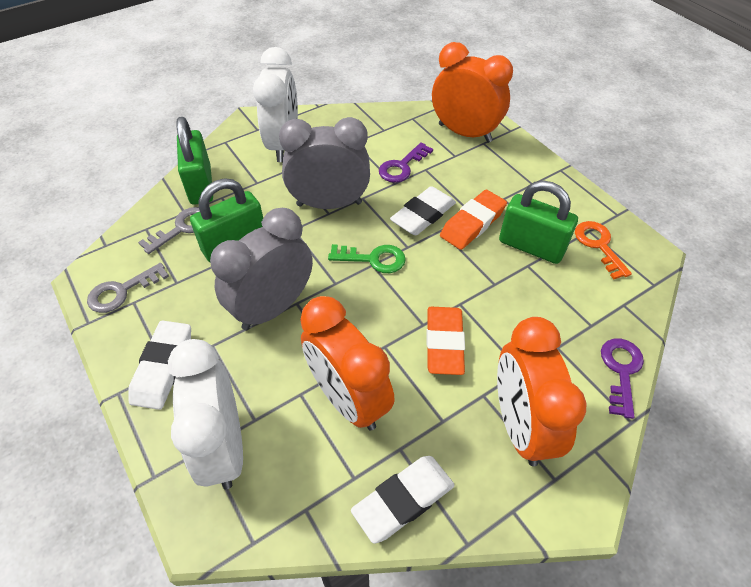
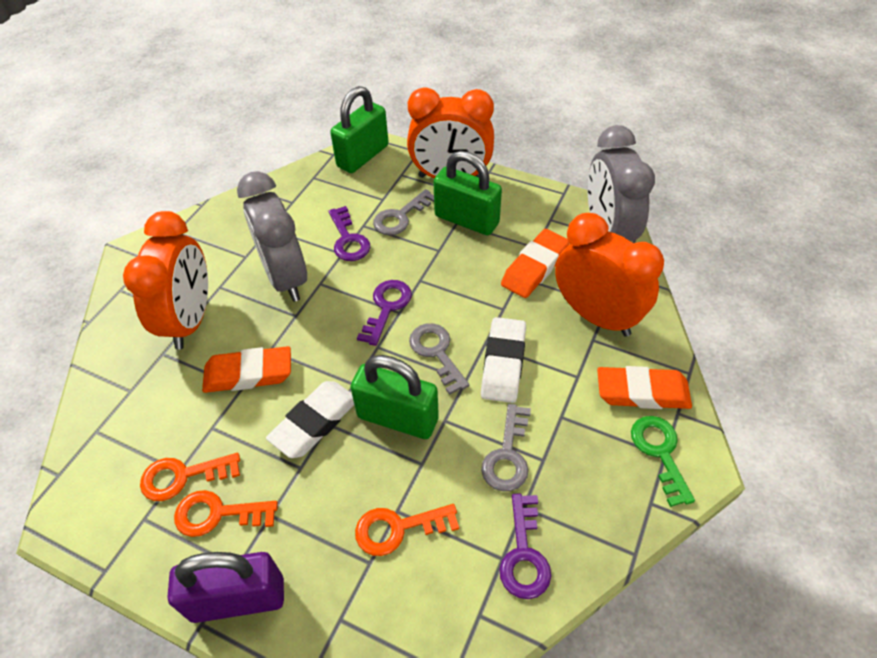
grey key: [87,263,169,313] [138,207,200,254] = 2 -> [373,189,434,235] [409,323,469,395] [481,404,531,491] = 3
orange eraser: [427,307,465,375] [440,190,507,250] = 2 -> [202,346,291,393] [501,229,569,298] [597,366,692,409] = 3
orange key: [575,221,632,279] = 1 -> [140,453,240,501] [174,490,278,537] [355,504,459,556] = 3
purple key: [379,142,433,183] [601,338,644,419] = 2 -> [328,206,370,261] [357,280,412,346] [499,494,551,599] = 3
purple padlock: none = 0 -> [168,552,284,623] = 1
white clock: [168,339,243,489] [253,47,298,162] = 2 -> none = 0
white eraser: [128,320,191,410] [351,456,455,544] [390,186,456,235] = 3 -> [266,381,354,458] [481,317,526,403] = 2

